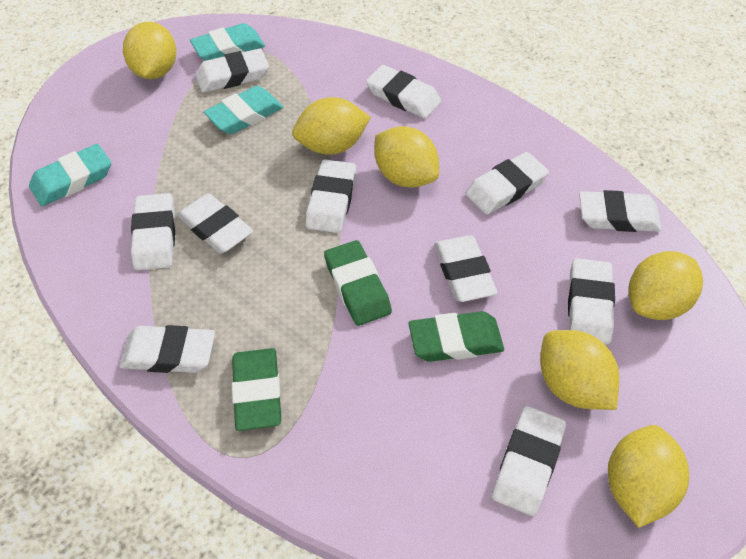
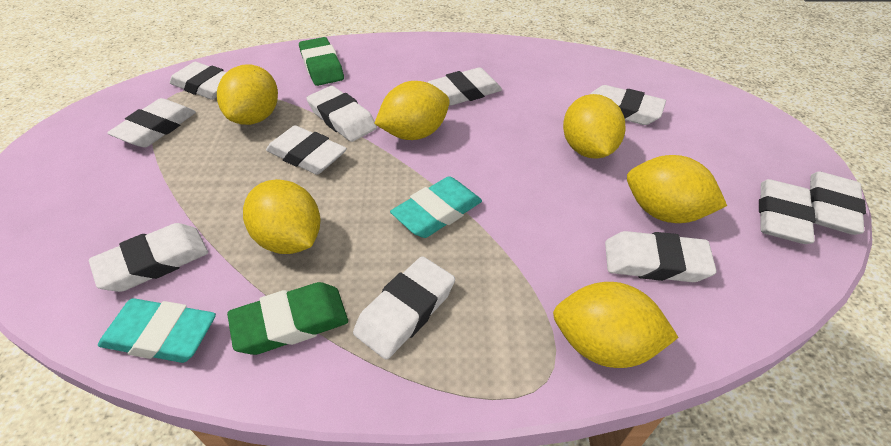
green eraser: [232,348,281,431] [324,240,392,326] [409,311,504,362] = 3 -> [227,282,348,355] [299,37,344,86] = 2
turquoise eraser: [29,144,111,206] [190,23,265,61] [204,86,283,134] = 3 -> [98,298,216,363] [390,176,482,238] = 2

